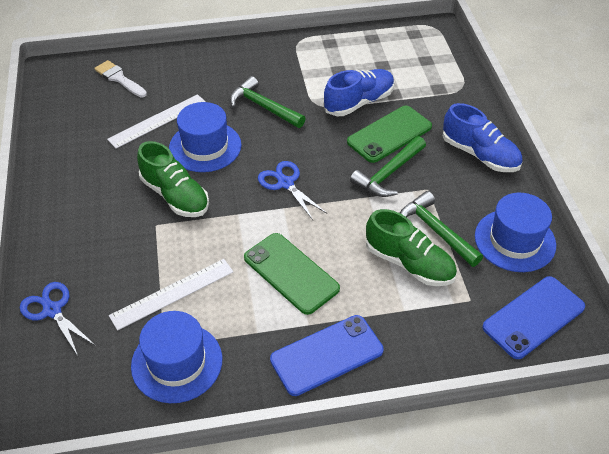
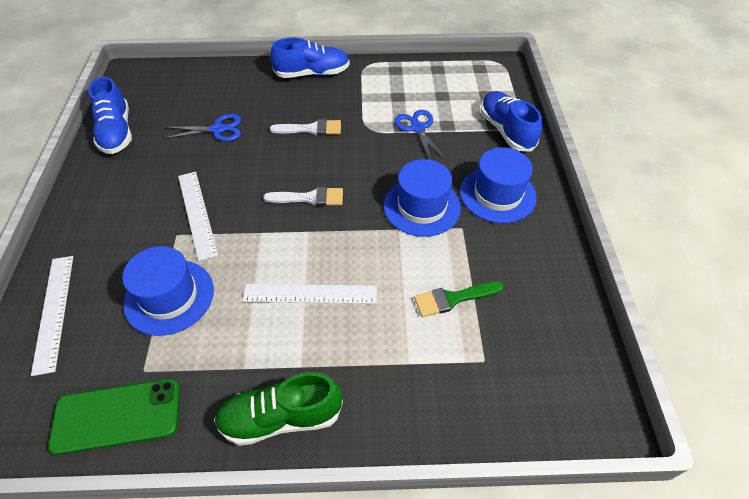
blue phone: [270,315,384,396] [482,276,585,359] = 2 -> none = 0
blue shoe: [323,69,395,116] [442,103,523,172] = 2 -> [88,77,132,154] [270,38,350,78] [480,91,542,151] = 3
green brush: none = 0 -> [414,281,503,317] = 1
green hammer: [230,76,306,128] [350,136,426,197] [400,191,483,267] = 3 -> none = 0
green phone: [244,233,340,315] [347,106,432,163] = 2 -> [48,379,180,455] = 1
green shoe: [137,141,209,217] [366,209,457,286] = 2 -> [214,372,343,446] = 1
white brush: [94,60,147,98] = 1 -> [263,187,343,206] [270,119,341,136] = 2
white ruler: [107,94,206,148] [109,259,234,330] = 2 -> [31,256,73,376] [178,172,218,261] [243,284,377,304] = 3

